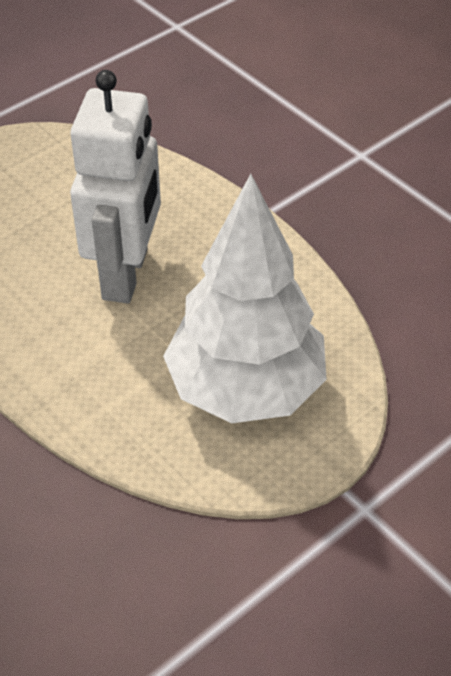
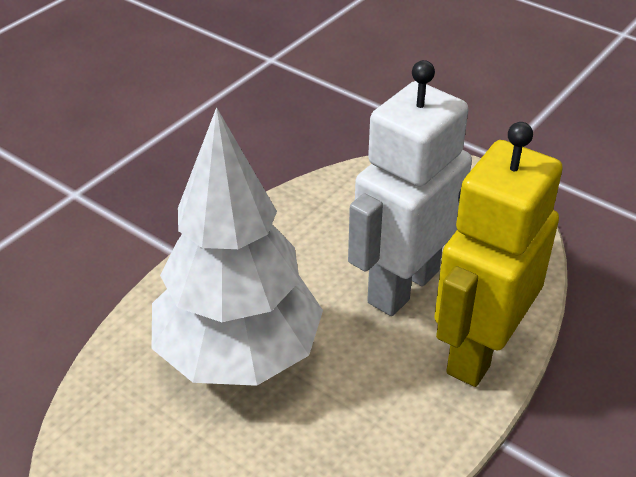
yellow robot: none = 0 -> [434,122,563,387] = 1

